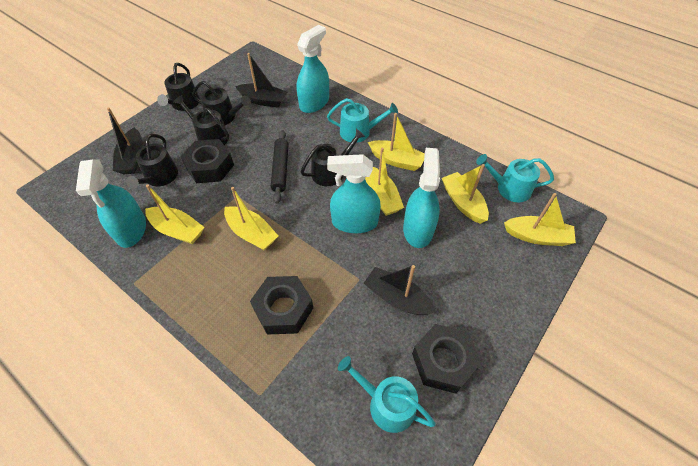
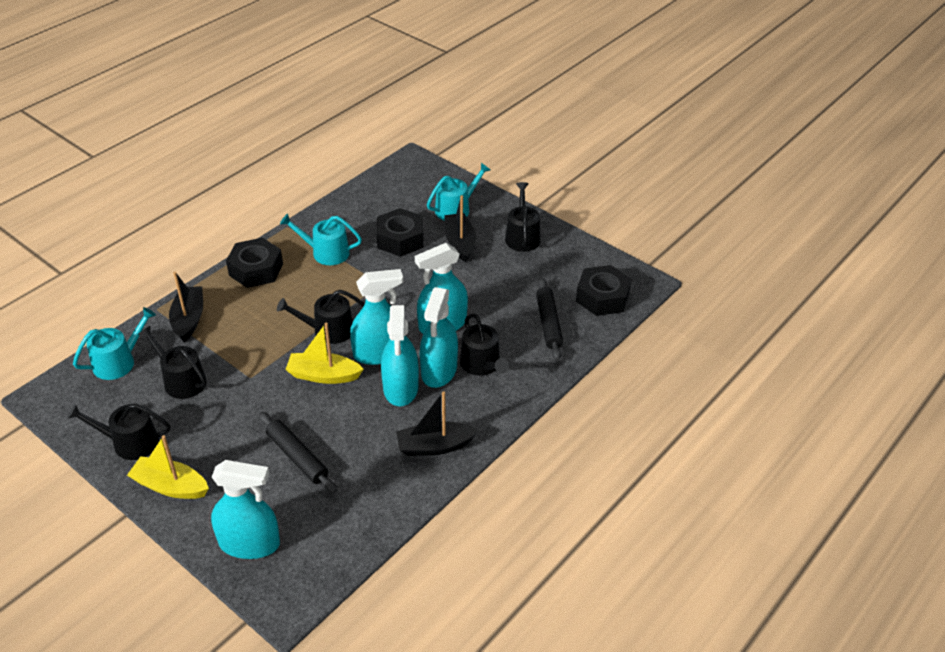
black rolling pin: [271,130,289,204] = 1 -> [259,412,337,493] [536,278,563,360] = 2
turquoise spray bottle: [76,159,146,248] [297,25,329,113] [327,154,381,233] [403,148,440,248] = 4 -> [211,460,280,559] [350,269,403,365] [381,305,419,406] [415,243,468,334] [420,287,458,388] = 5
yellow boat: [145,184,204,244] [224,187,278,250] [365,147,404,216] [368,113,425,171] [442,164,489,224] [504,193,576,246] = 6 -> [127,435,209,499] [285,322,364,384] = 2

